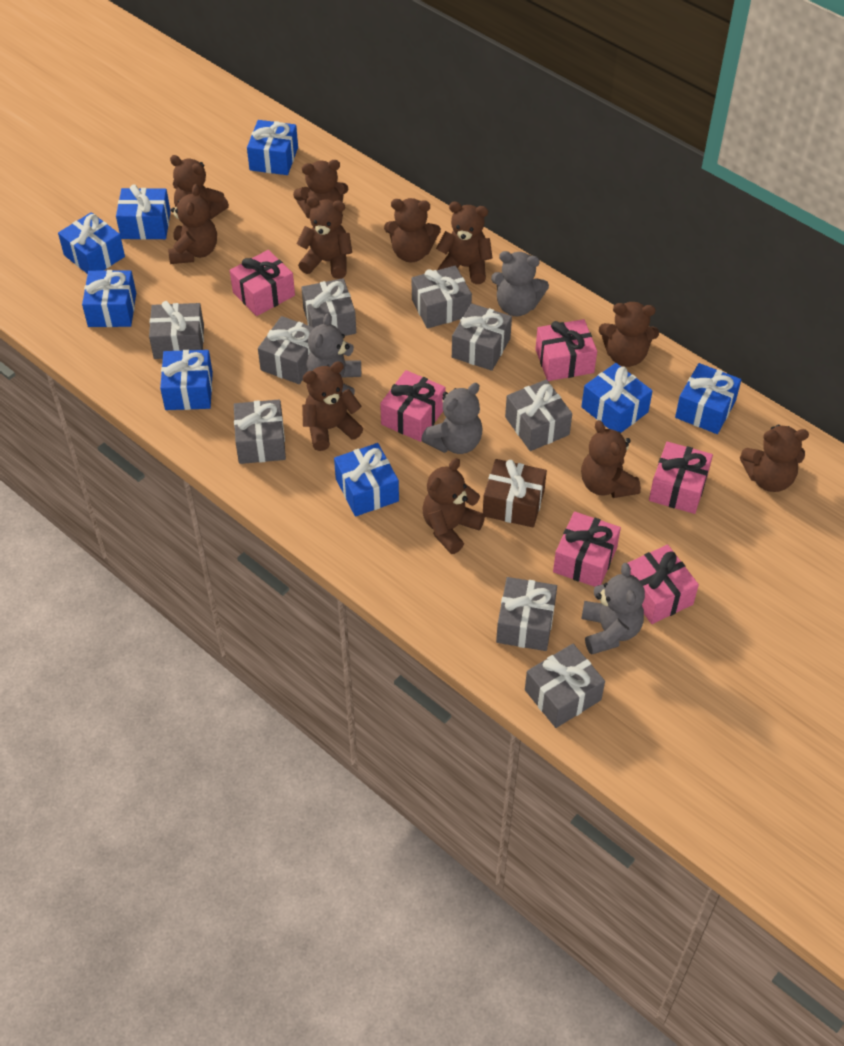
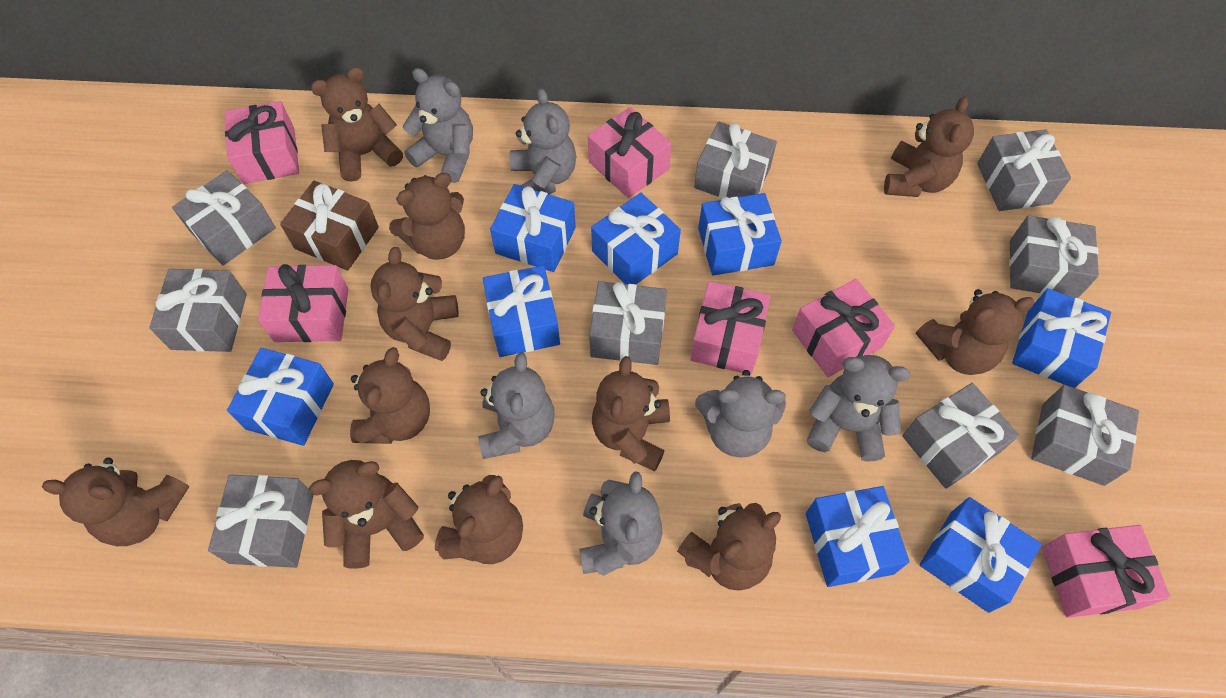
grey teddy bear: [306,313,361,395] [421,383,482,454] [491,251,549,317] [581,563,645,655] = 4 -> [403,68,473,183] [478,352,555,459] [510,88,576,194] [579,472,662,576] [695,370,786,458] [807,355,910,462] = 6

